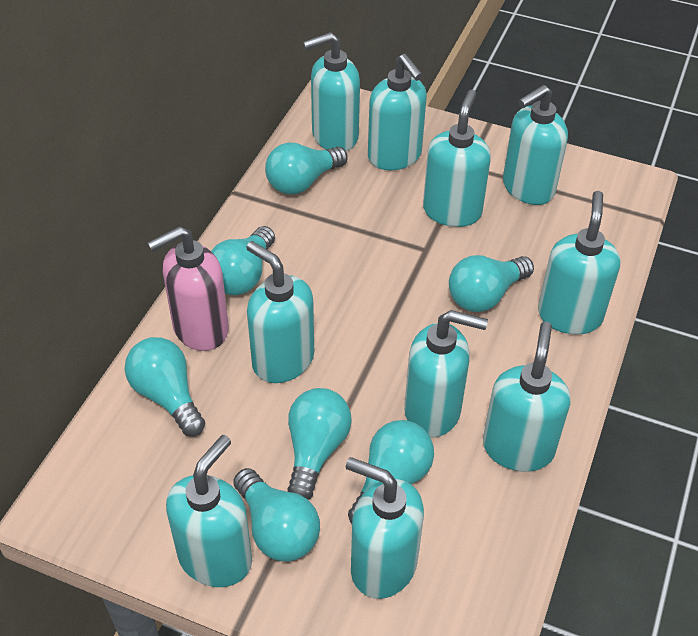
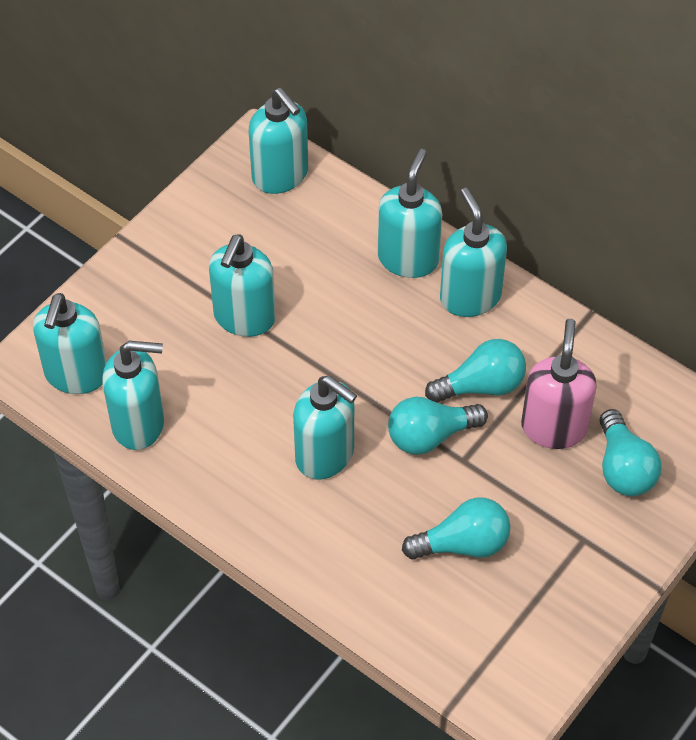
turquoise light bulb: [125,337,205,436] [211,226,275,295] [233,468,320,562] [265,143,348,195] [288,388,352,500] [348,420,434,524] [449,255,534,312] = 7 -> [388,397,488,455] [402,497,511,560] [425,339,526,403] [600,409,662,496] = 4
turquoise soap dispenser: [166,435,252,587] [246,241,314,383] [303,32,360,151] [346,457,424,599] [368,54,427,170] [404,310,488,437] [423,90,491,227] [483,322,570,472] [503,85,568,205] [538,191,620,335] = 10 -> [33,293,107,394] [102,341,164,450] [209,234,276,337] [249,88,308,194] [293,376,357,480] [378,149,442,278] [440,188,507,317] = 7

